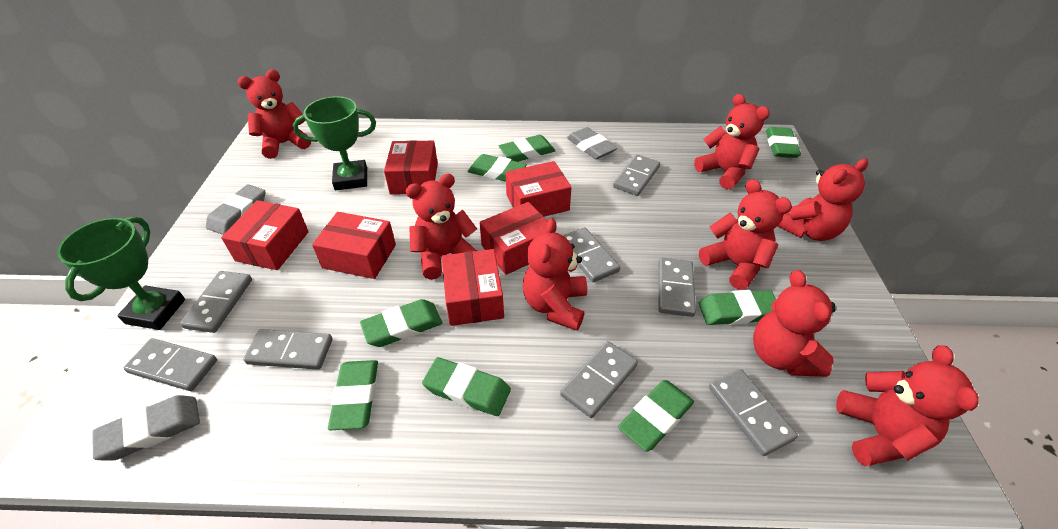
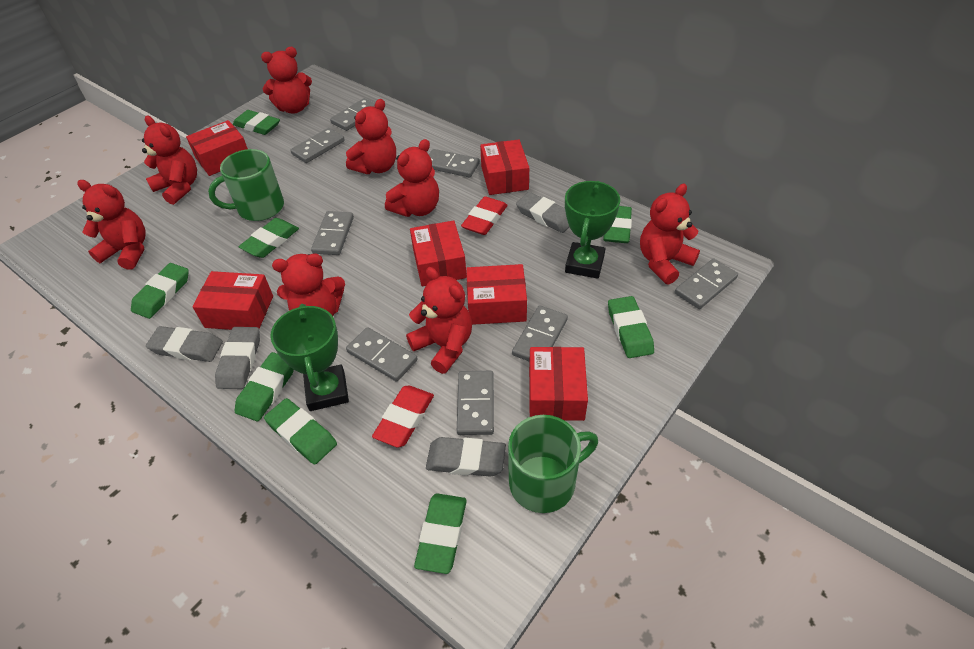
green mug: none = 0 -> [208,149,284,221] [508,415,598,513] = 2
grey eraser: [92,395,200,461] [206,184,265,235] [567,127,617,159] = 3 -> [146,326,223,362] [215,327,260,389] [426,437,506,477] [516,192,569,233] = 4
red eraser: none = 0 -> [372,386,434,448] [461,196,508,235] = 2

